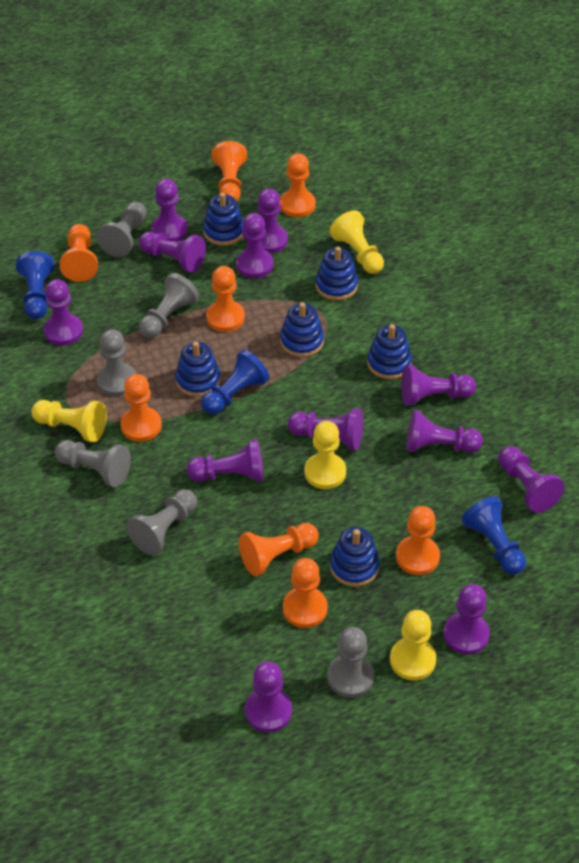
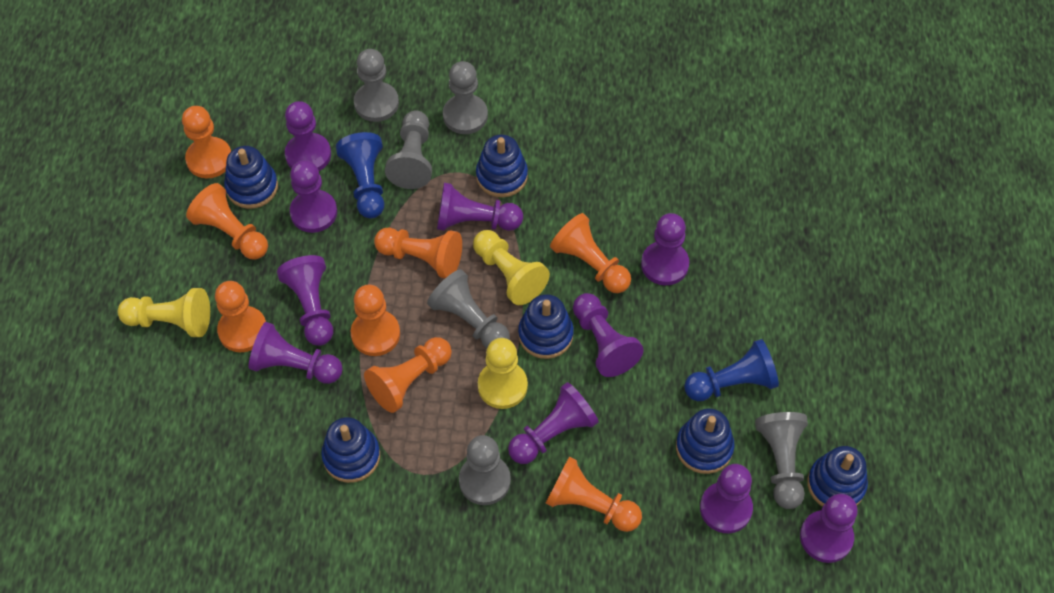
blue pawn: [16,251,54,319] [201,350,269,415] [461,496,526,575] = 3 -> [336,132,384,218] [684,339,779,401] = 2
purple pawn: [44,279,83,346] [139,232,206,273] [151,179,188,241] [187,439,264,482] [236,213,273,278] [245,661,292,733] [257,189,288,253] [287,408,363,450] [401,365,476,406] [406,410,483,453] [444,584,490,654] [498,446,565,513] = 12 -> [249,322,343,384] [277,255,333,346] [285,101,331,171] [290,160,337,233] [437,183,523,231] [508,382,599,464] [573,293,643,377] [641,213,689,285] [700,464,753,533] [800,494,858,563] = 10
yellow pawn: [31,400,107,442] [304,421,346,489] [329,210,384,274] [390,610,436,681] = 4 -> [118,288,210,337] [473,230,550,305] [478,338,528,409] = 3

